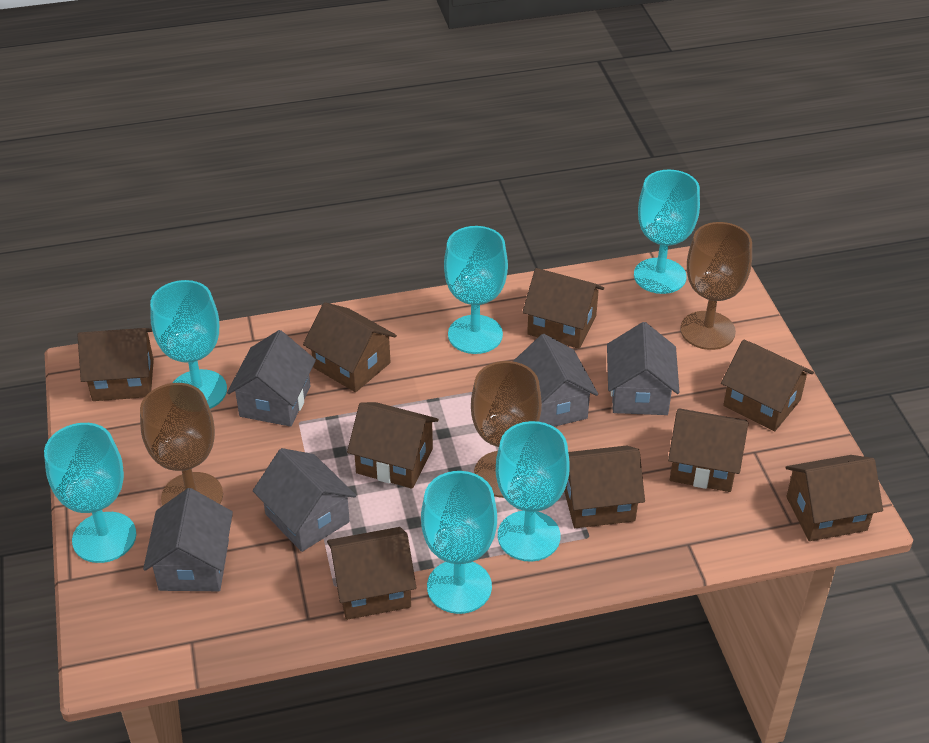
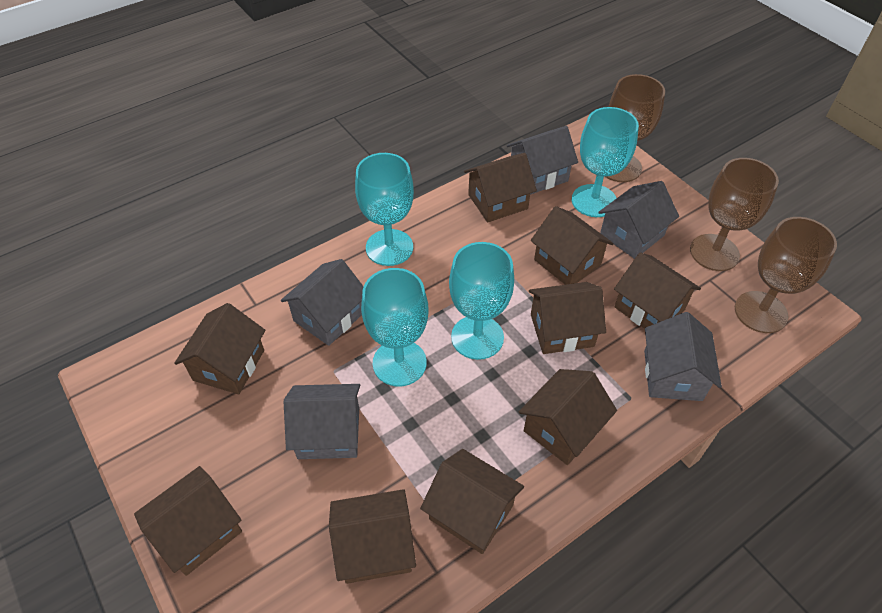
turquoise goblet: [44,423,136,563] [150,280,227,409] [421,471,497,614] [444,226,508,354] [496,421,570,562] [634,170,700,294] = 6 -> [355,153,414,266] [361,268,428,386] [449,242,514,360] [572,107,639,217] = 4

